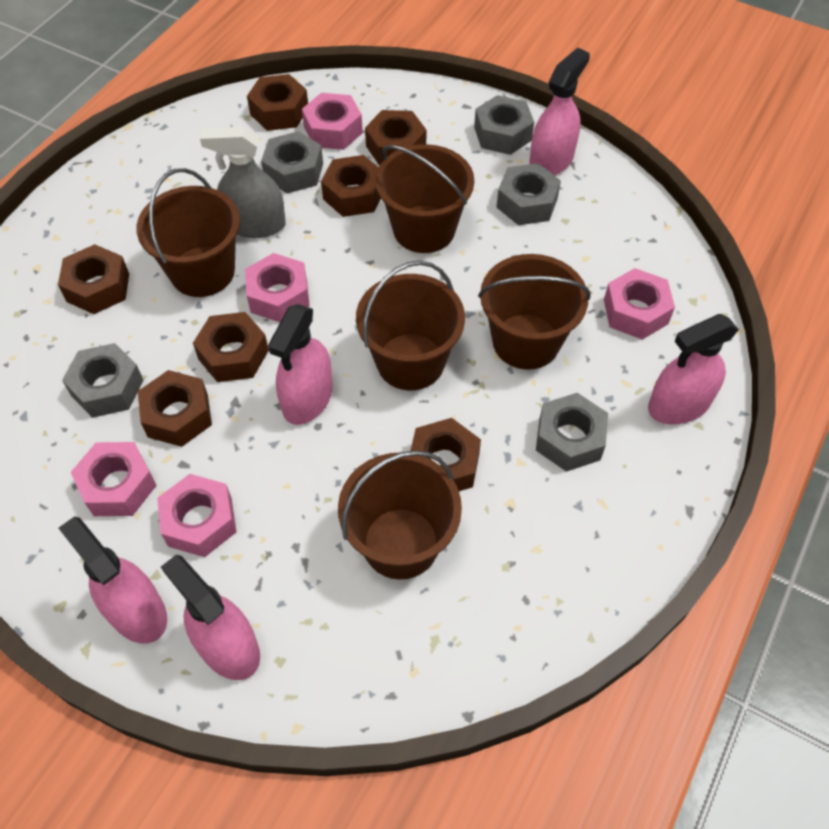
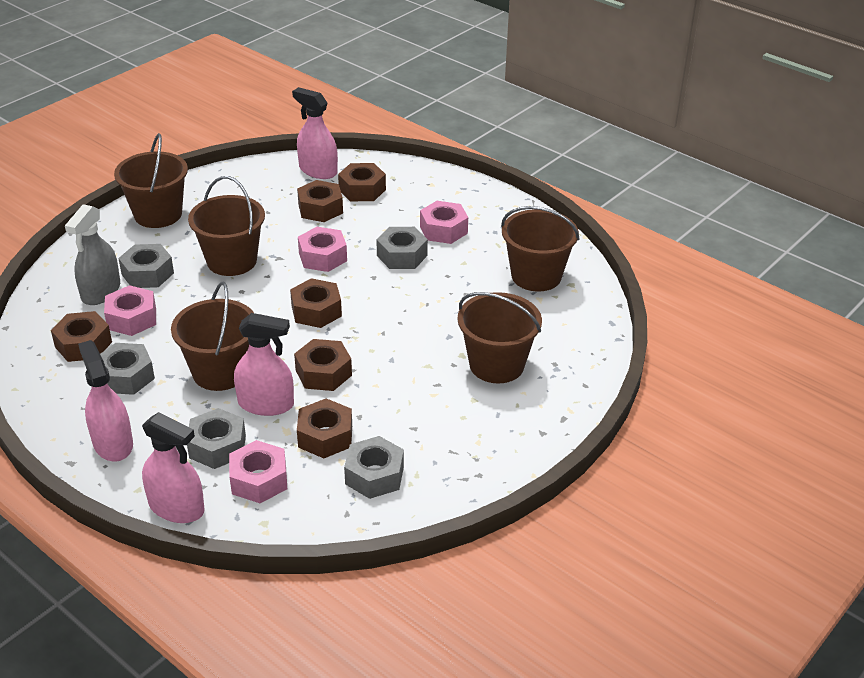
brown nut: [58,244,129,314] [138,370,212,447] [193,312,269,382] [247,74,308,131] [321,155,381,217] [365,110,426,166] [410,418,481,491] = 7 -> [51,311,112,362] [290,278,342,328] [294,339,352,391] [297,180,343,222] [297,399,352,458] [338,163,386,201] = 6
pink nut: [71,442,157,516] [157,474,236,557] [245,253,310,322] [302,93,363,150] [604,268,675,340] = 5 -> [104,285,156,336] [229,440,287,503] [298,227,347,272] [420,201,468,244] = 4
pink spray bottle: [59,516,167,643] [161,555,260,680] [268,304,333,425] [529,48,590,176] [648,314,739,425] = 5 -> [78,340,133,462] [142,412,205,523] [234,313,294,416] [292,87,338,179] = 4

